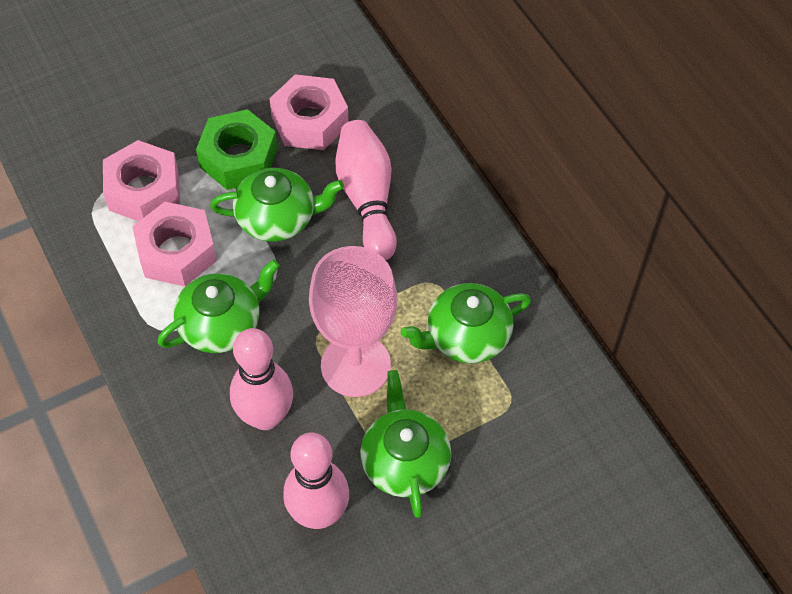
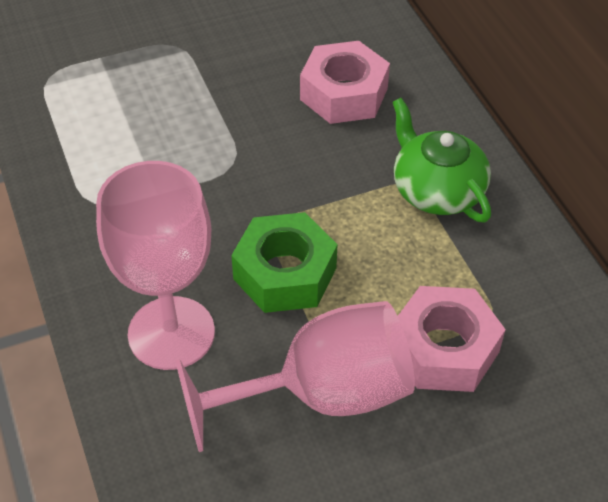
green teapot: [157,259,280,353] [210,168,344,242] [360,370,451,518] [401,283,531,363] = 4 -> [392,98,491,222] = 1
pink bowling pin: [230,328,293,430] [283,433,349,529] [336,120,397,260] = 3 -> none = 0
pink goblet: [309,246,397,397] = 1 -> [96,161,215,370] [175,301,415,452] = 2
pink nut: [103,140,180,221] [132,202,217,286] [269,74,349,150] = 3 -> [300,41,390,124] [398,286,506,392] = 2

